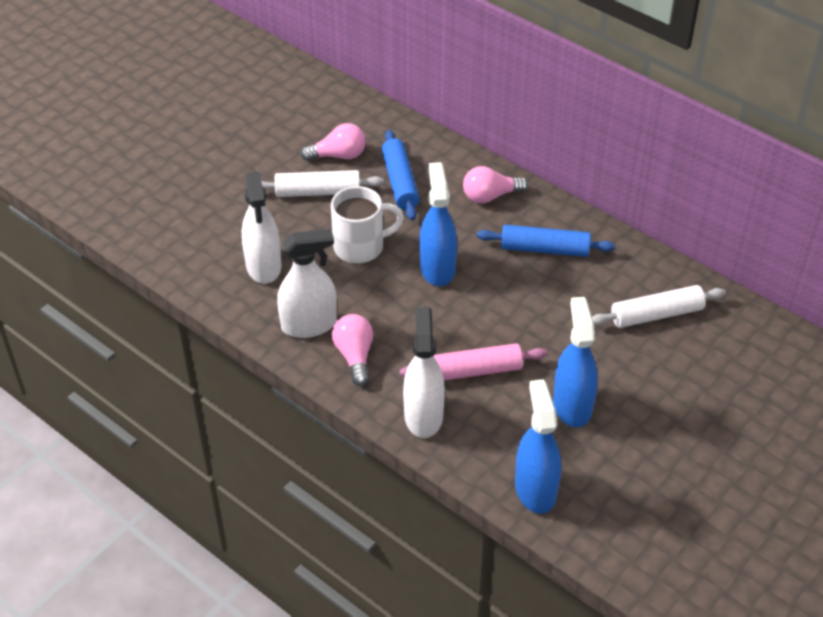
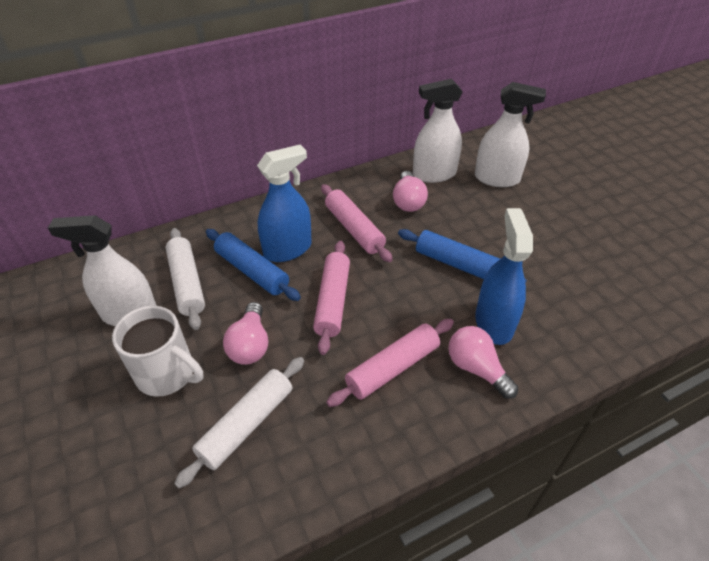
blue spray bottle: [419,162,457,286] [515,379,561,514] [553,297,598,428] = 3 -> [257,145,312,262] [475,208,533,345] = 2
pink rolling pin: [400,343,547,380] = 1 -> [313,241,350,355] [321,184,393,262] [326,319,454,407] = 3

